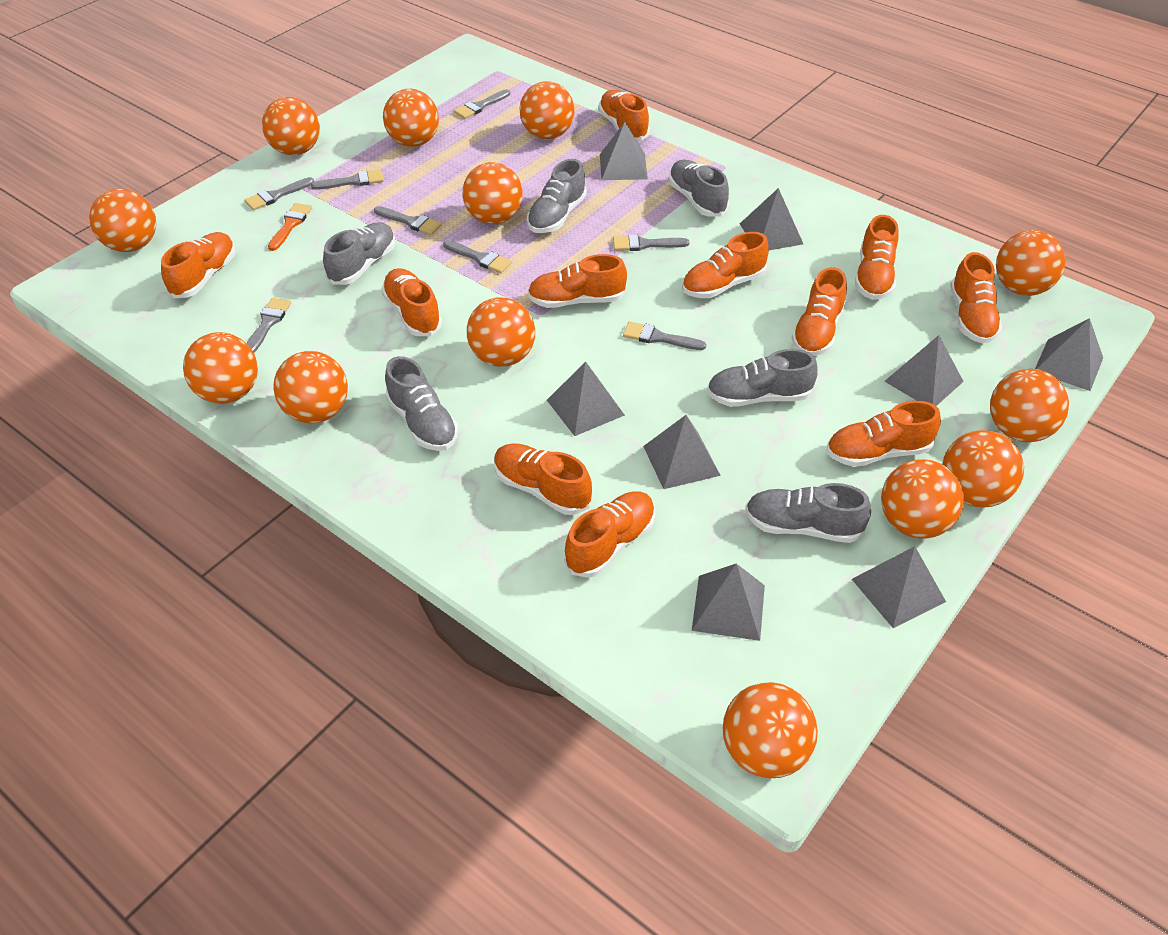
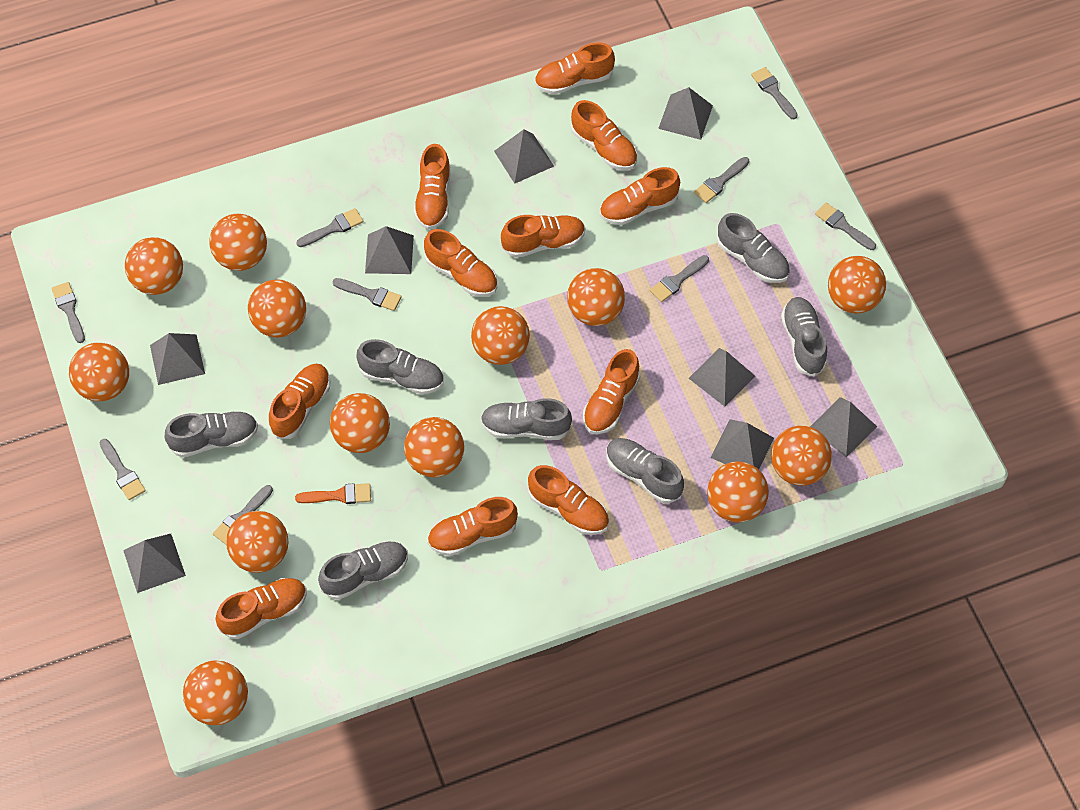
grey brush: [244,177,314,210] [247,298,291,352] [311,170,384,190] [374,206,442,235] [443,240,512,273] [454,89,510,119] [613,235,689,251] [623,321,706,350] = 8 -> [51,282,85,343] [99,439,146,500] [213,485,273,545] [296,208,364,247] [332,278,402,311] [650,255,709,302] [694,157,749,203] [751,67,798,119] [815,202,876,250] = 9
grey shoe: [323,222,396,285] [385,356,458,451] [527,159,587,233] [669,160,729,217] [707,349,818,407] [745,483,871,543] = 6 -> [165,411,258,457] [318,541,408,600] [356,339,444,394] [481,398,572,440] [606,438,684,504] [717,213,790,283] [781,297,827,377] = 7

